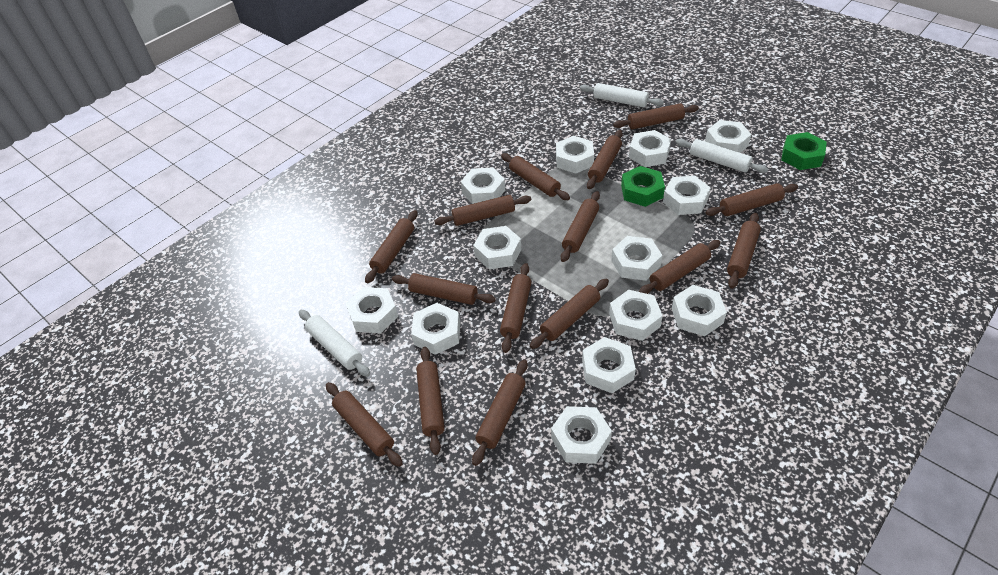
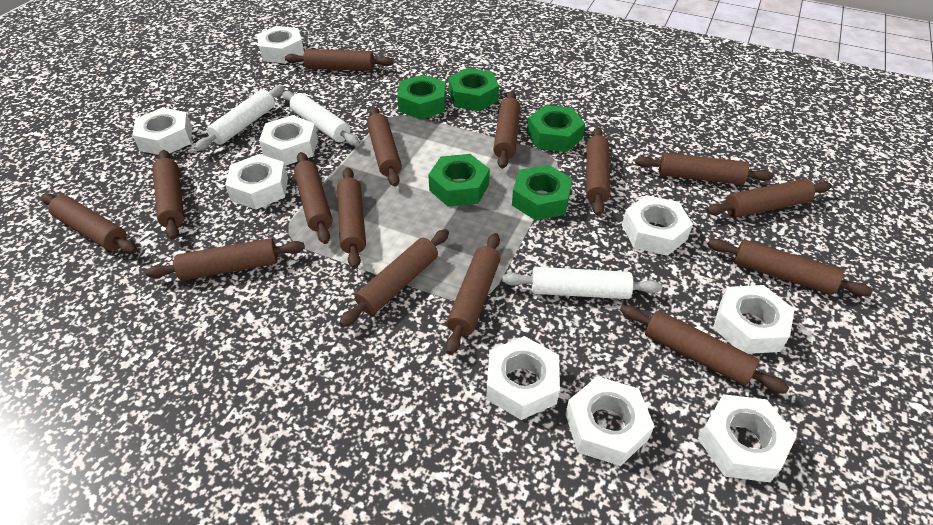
green nut: [621,166,665,207] [781,132,827,170] = 2 -> [397,75,446,120] [428,154,490,207] [448,68,499,111] [512,165,572,221] [527,105,585,152] = 5
white nut: [346,287,398,333] [411,303,460,355] [461,167,505,204] [473,226,521,269] [551,406,612,464] [556,136,594,174] [582,337,636,393] [609,290,663,341] [611,236,662,281] [629,130,671,167] [663,176,711,215] [672,285,727,336] [705,120,751,153] = 13 -> [132,108,192,155] [225,154,288,209] [256,26,304,64] [259,115,318,166] [486,336,560,420] [565,376,655,466] [622,195,693,256] [698,394,797,482] [713,285,795,354] = 9

